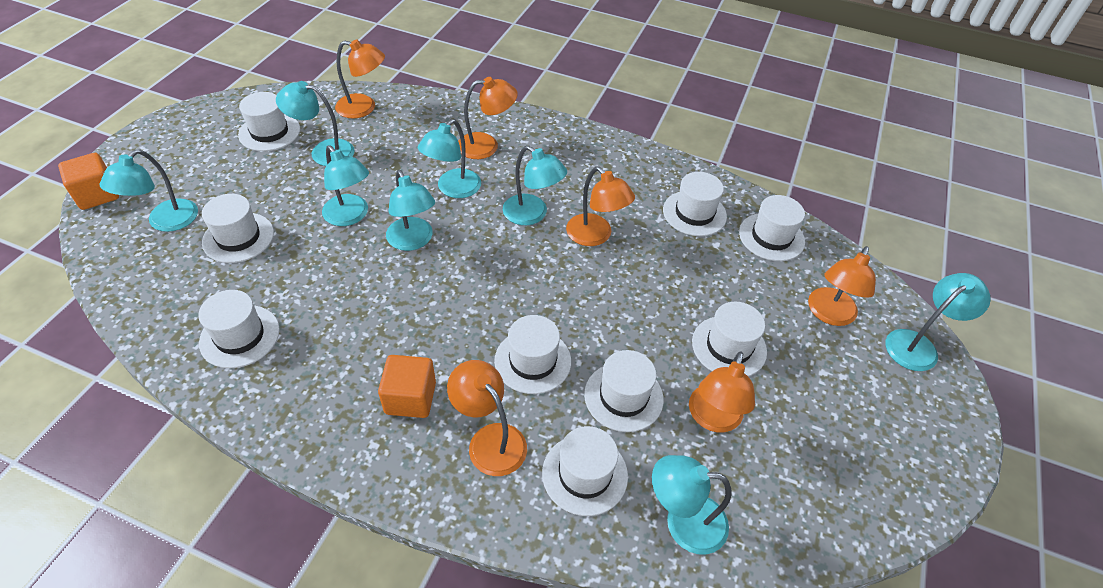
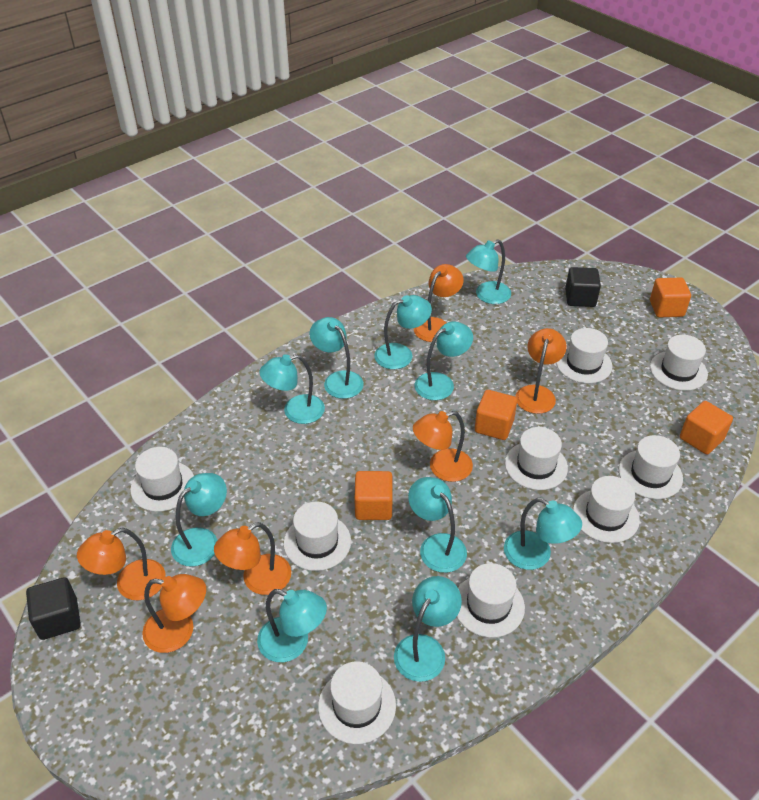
black cube: none = 0 -> [26,577,81,640] [565,267,601,307] = 2
orange cube: [58,153,119,210] [378,355,436,418] = 2 -> [354,471,393,520] [475,390,517,440] [650,277,691,318] [680,401,733,455] = 4
turquoise lamp: [99,149,198,232] [276,81,355,166] [322,145,369,226] [386,170,435,251] [418,119,481,198] [503,146,567,225] [652,455,732,554] [886,273,991,371] = 8 -> [171,473,227,567] [257,589,327,662] [259,354,325,424] [310,317,364,399] [374,295,432,369] [394,576,462,682] [408,477,467,573] [414,321,473,400] [466,239,511,304] [504,498,582,570] = 10

